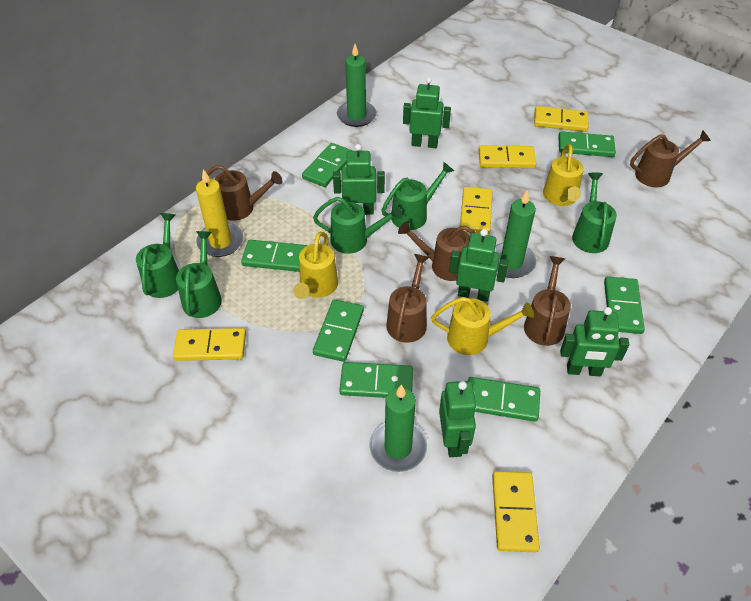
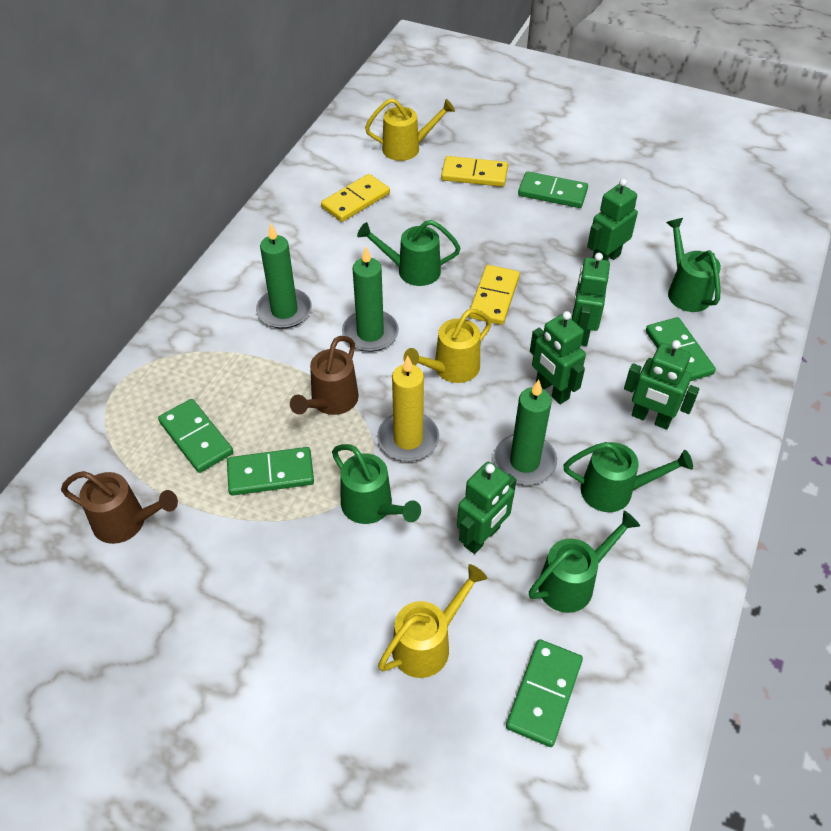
brown watering can: [200,165,282,221] [386,254,429,343] [398,221,476,281] [524,256,571,346] [630,130,711,187] = 5 -> [61,471,178,544] [290,336,359,415] = 2
green domino: [241,240,307,272] [302,143,353,187] [313,299,364,362] [339,362,413,398] [468,377,540,422] [558,131,616,157] [604,277,645,334] = 7 -> [158,399,233,473] [227,447,314,496] [506,639,583,747] [518,171,588,208] [646,317,716,381] = 5
yellow domino: [173,328,246,361] [460,187,493,234] [479,145,536,168] [492,471,540,552] [534,106,588,132] = 5 -> [321,174,390,222] [441,156,508,187] [469,265,520,325] = 3

